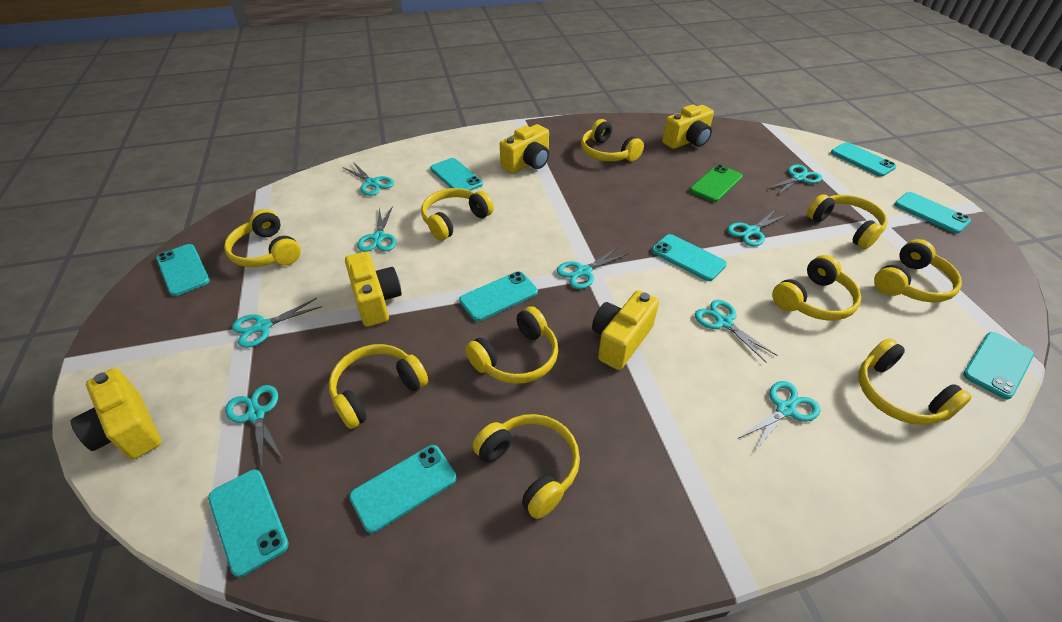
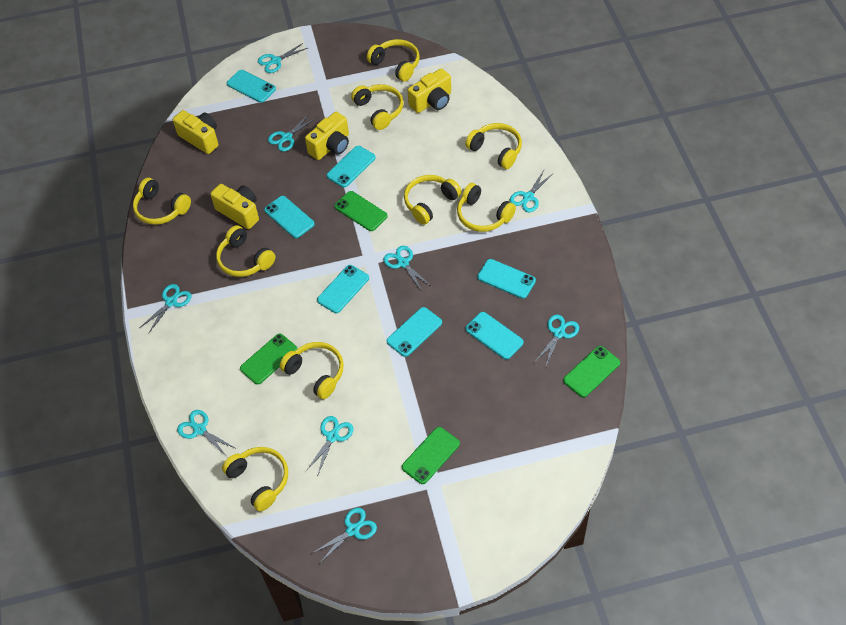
green phone: [690,165,743,202] = 1 -> [240,334,297,384] [335,191,388,231] [402,427,460,484] [563,346,620,398] = 4
turquoise phone: [156,244,210,296] [208,469,289,577] [349,445,456,533] [430,158,483,191] [459,271,538,321] [652,234,727,281] [831,142,896,177] [894,192,971,234] [963,332,1034,399] = 9 -> [227,70,276,103] [264,196,315,238] [317,265,369,313] [327,146,376,188] [387,307,442,357] [465,312,524,360] [477,259,536,299] = 7
yellow camera: [71,368,162,460] [345,252,402,327] [500,124,549,174] [592,290,659,370] [662,104,714,149] = 5 -> [173,110,219,154] [210,184,259,229] [305,112,349,160] [408,68,451,113] = 4
yellow headphones: [224,209,301,267] [329,344,428,429] [421,188,494,241] [465,306,558,384] [473,414,580,519] [581,119,644,161] [772,255,861,320] [807,194,888,249] [858,338,972,425] [874,239,962,303] = 10 -> [133,178,191,225] [216,225,276,277] [222,447,288,511] [280,342,344,399] [351,84,404,130] [367,39,420,82] [404,175,462,225] [457,183,516,232] [465,123,522,169] = 9

